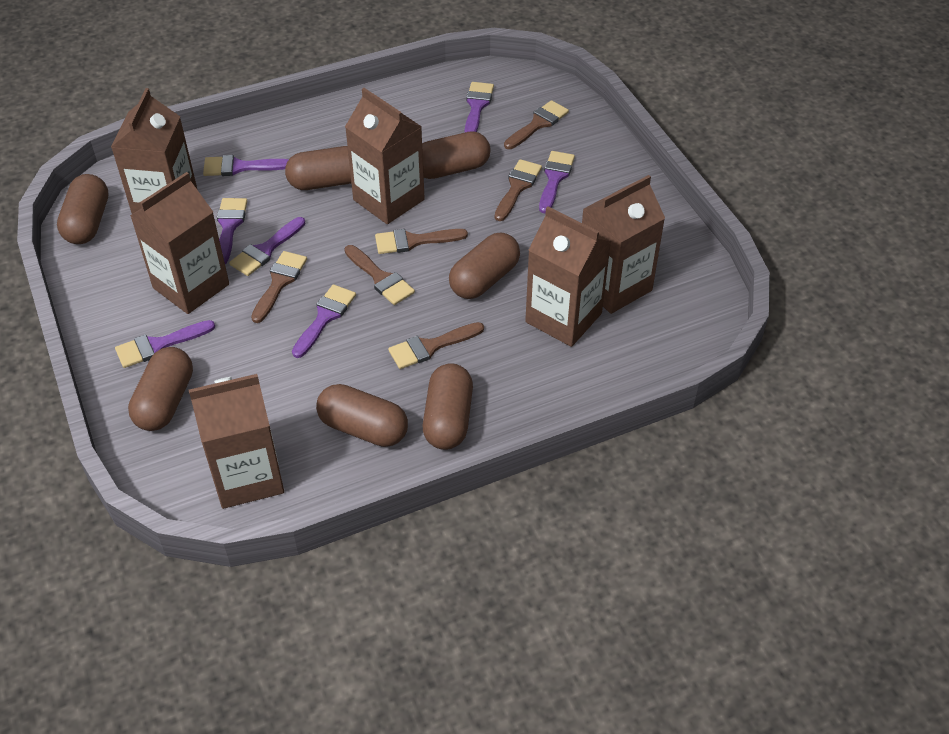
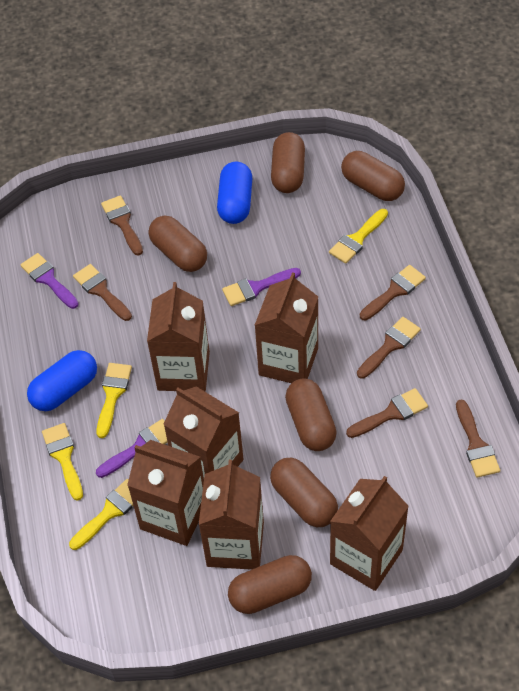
blue capsule: none = 0 -> [27,350,97,411] [217,161,252,224] = 2
brown capsule: [57,174,108,244] [128,347,193,431] [285,146,351,190] [316,384,408,447] [422,131,490,179] [423,363,473,450] [449,233,520,299] = 7 -> [149,215,207,272] [228,555,312,614] [270,458,338,527] [271,132,305,193] [285,378,337,451] [341,151,405,201] = 6
purple brush: [115,320,215,368] [203,155,289,176] [217,198,247,264] [229,217,305,276] [292,284,356,358] [465,82,494,132] [539,151,575,213] = 7 -> [21,253,78,309] [96,419,167,478] [222,268,301,306] = 3
yellow brush: none = 0 -> [42,423,83,501] [69,479,133,550] [97,363,132,438] [329,209,388,264] = 4

